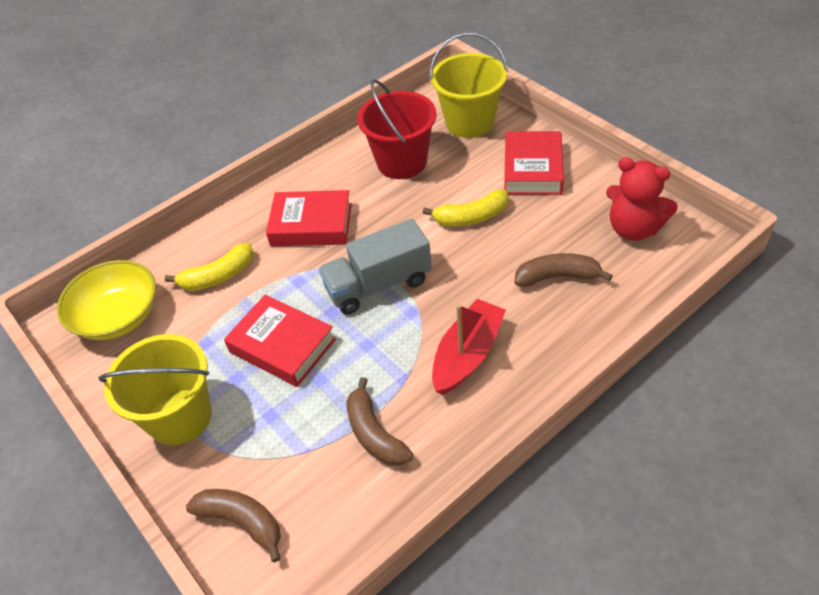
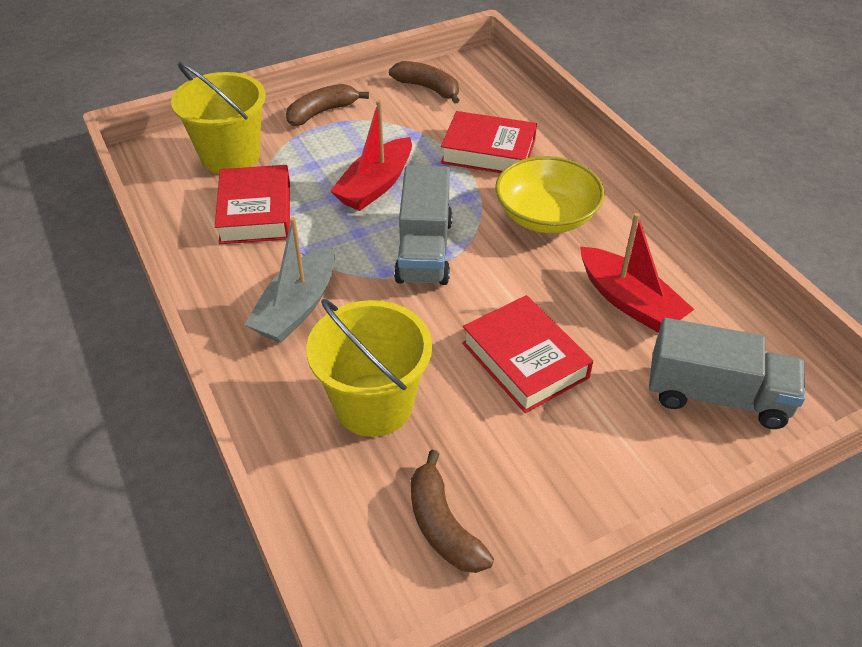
grey boat: none = 0 -> [244,217,335,343] = 1
grey truck: [319,218,432,314] = 1 -> [394,165,453,285] [649,318,805,429] = 2
red boat: [432,299,506,395] = 1 -> [330,100,412,211] [580,213,695,333] = 2
red bucket: [357,79,437,179] = 1 -> none = 0
red teddy bear: [606,157,678,241] = 1 -> none = 0
yellow banana: [165,243,254,291] [423,190,509,226] = 2 -> none = 0

